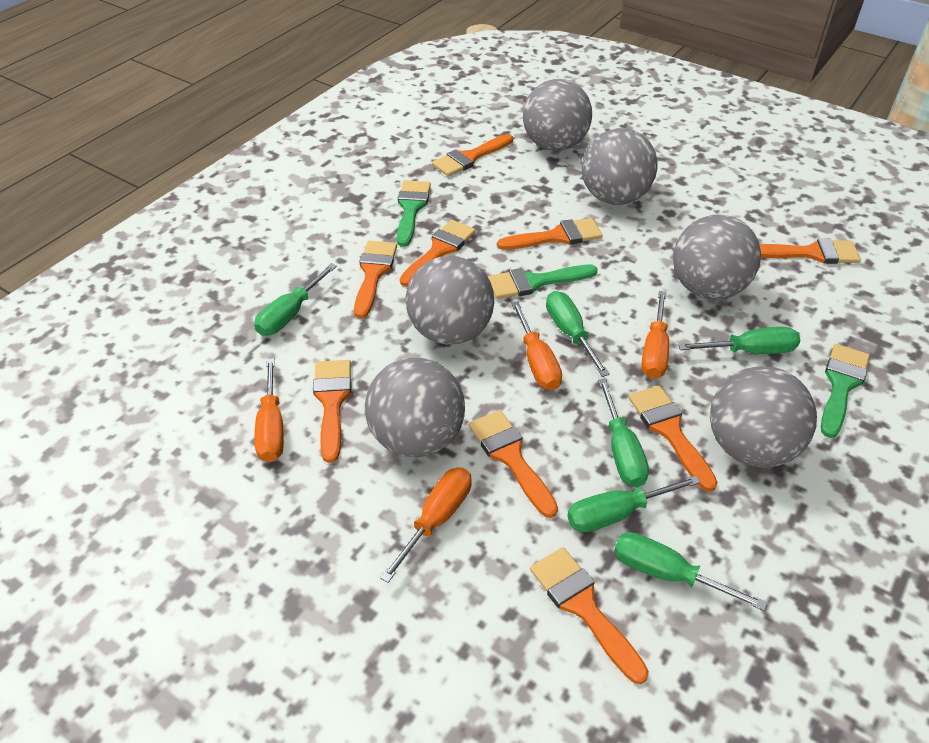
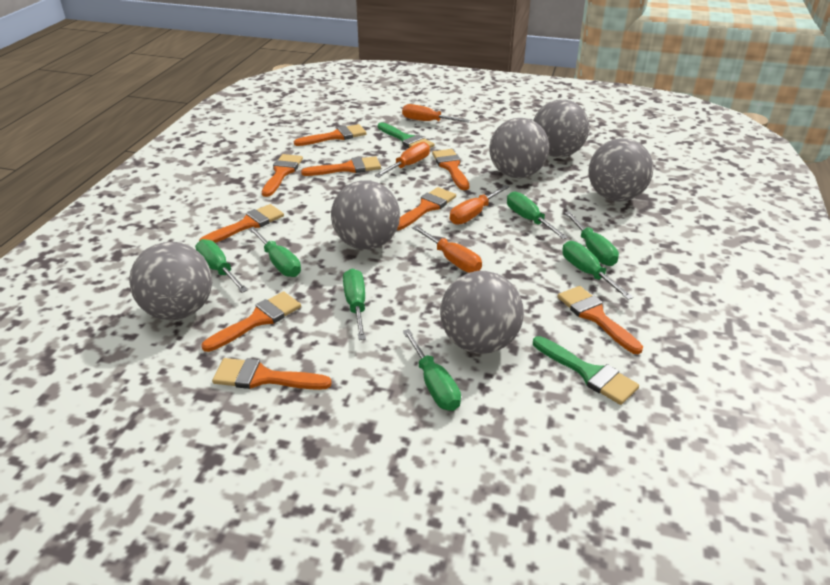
green brush: [397,180,431,247] [488,265,598,299] [821,344,870,438] = 3 -> [378,122,434,148] [533,336,639,405] = 2
green screwdriver: [254,263,337,336] [546,291,610,377] [567,475,701,532] [598,379,649,487] [614,532,767,611] [678,327,800,354] = 6 -> [195,239,248,292] [248,227,301,277] [343,269,366,340] [403,329,461,411] [507,191,568,239] [562,241,633,300] [564,211,619,266] = 7

